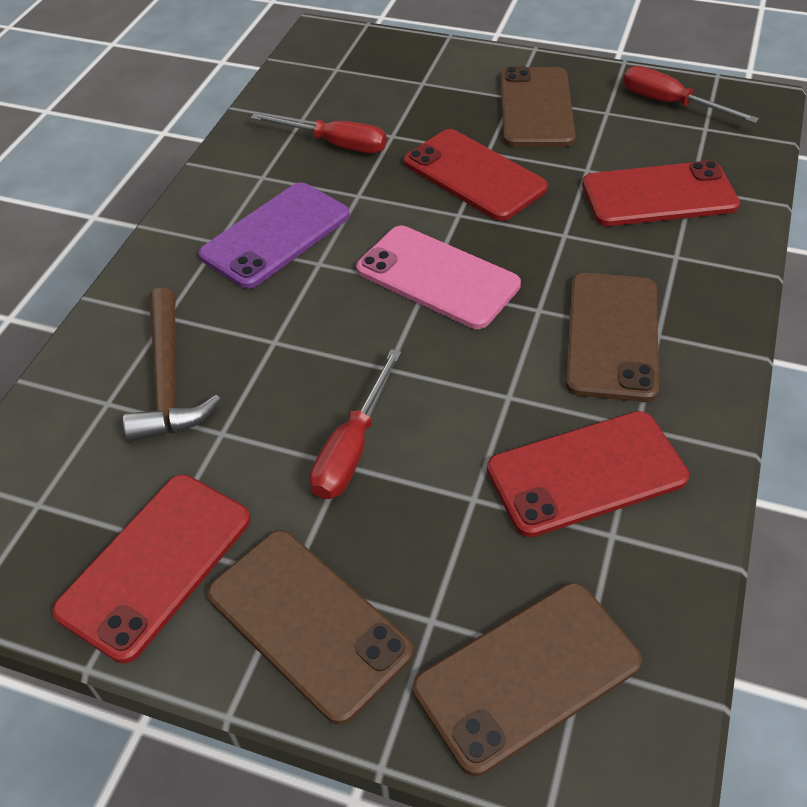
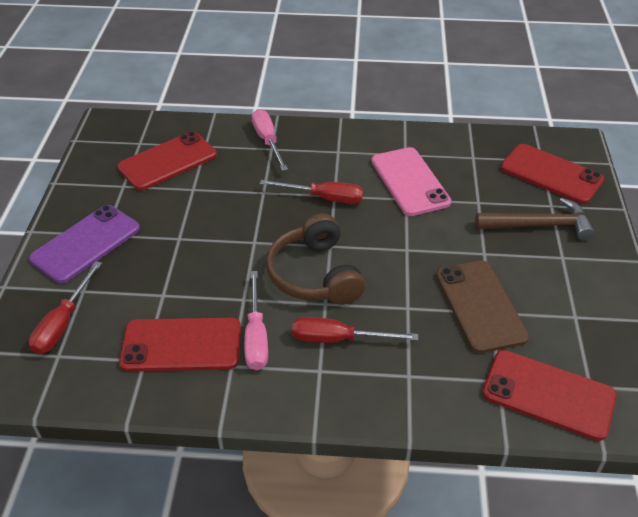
brown headphones: none = 0 -> [266,213,365,305] = 1
brown phone: [207,530,413,725] [413,583,642,776] [500,66,576,147] [566,273,659,402] = 4 -> [436,261,529,353] = 1
pink screwdriver: none = 0 -> [244,271,268,370] [252,109,288,171] = 2

